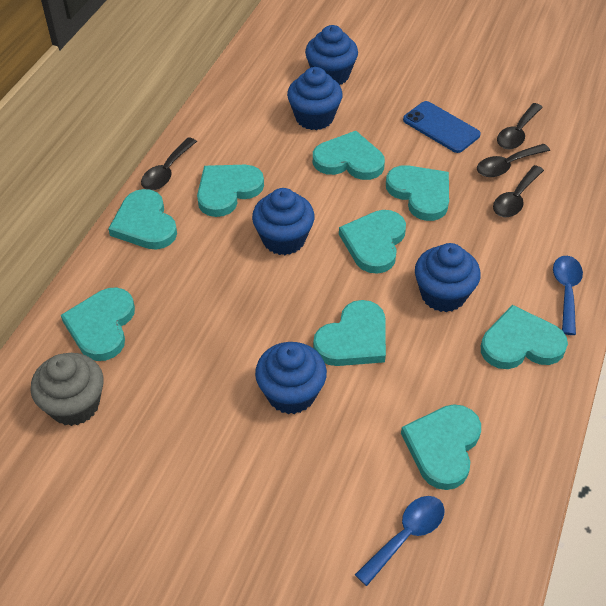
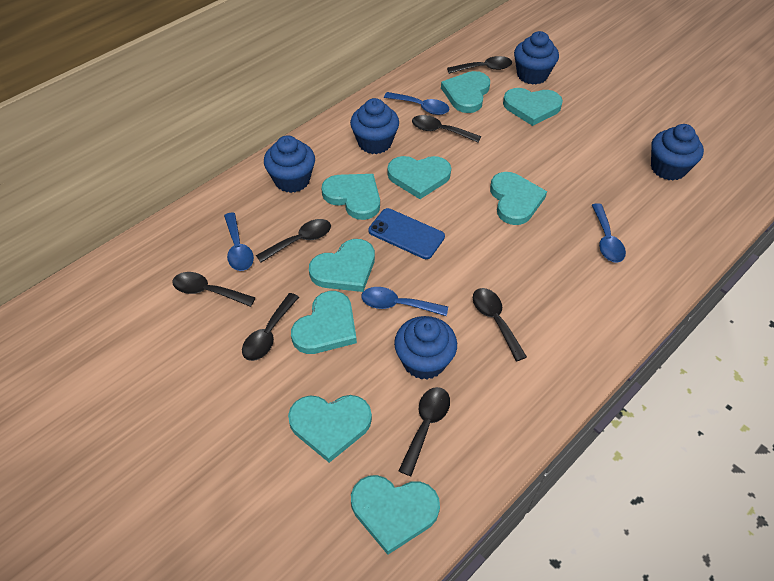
black spoon: [141,137,197,190] [477,144,550,177] [493,165,544,217] [497,103,543,149] = 4 -> [172,272,256,307] [242,293,299,361] [256,219,331,263] [398,387,450,476] [412,115,481,143] [447,56,512,74] [473,288,527,362] = 7
blue spoon: [355,496,445,586] [553,256,583,335] = 2 -> [224,212,254,271] [361,287,448,316] [384,92,449,115] [592,203,626,263] = 4
grey cupcake: [31,353,104,426] = 1 -> none = 0

